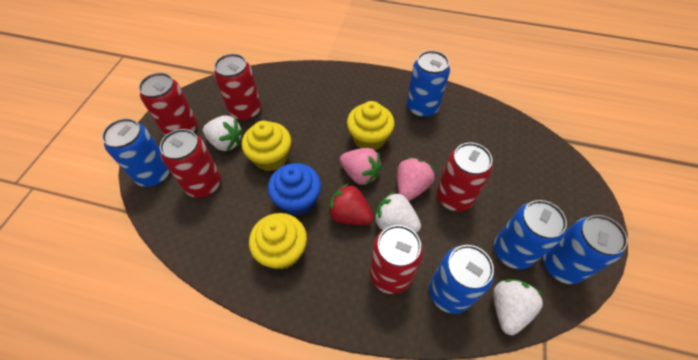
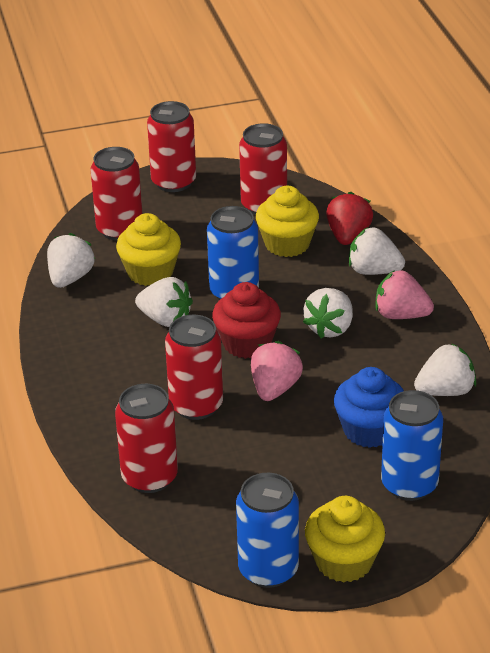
blue can: [102,118,170,187] [407,50,450,118] [429,245,494,314] [494,200,567,269] [543,215,628,284] = 5 -> [207,206,259,300] [236,473,299,588] [381,390,443,501] = 3
red cupcake: none = 0 -> [212,282,281,359] = 1
white strawberry: [203,116,243,151] [374,191,421,233] [493,279,543,335] = 3 -> [47,233,95,288] [135,277,193,327] [303,288,353,339] [349,227,405,275] [414,343,476,396] = 5

